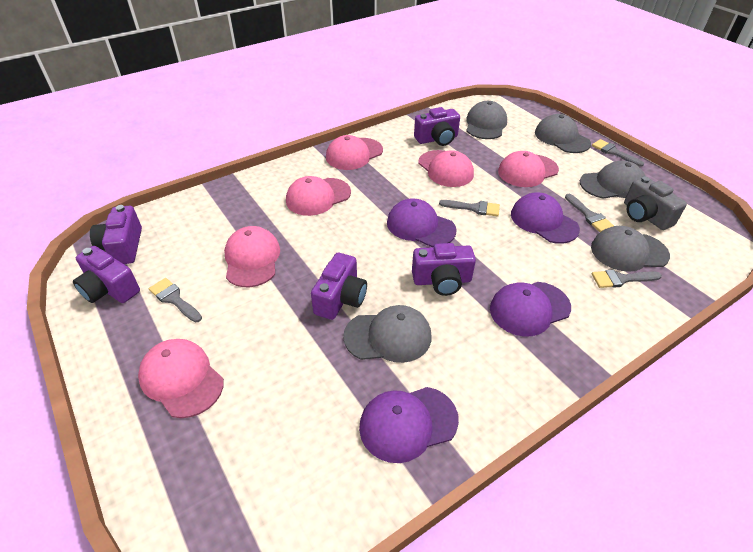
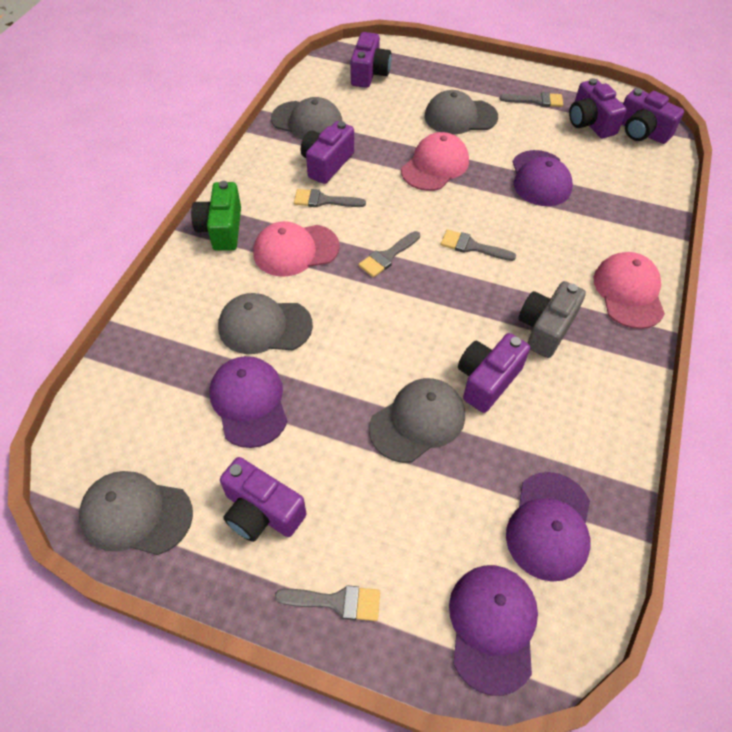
green camera: none = 0 -> [191,181,241,251] = 1
pink cap: [138,339,224,418] [224,226,280,287] [286,176,351,216] [326,135,383,170] [418,150,474,187] [498,151,559,187] = 6 -> [253,221,340,277] [401,132,469,191] [593,252,665,329] = 3
purple camera: [73,246,140,303] [90,205,142,264] [311,253,367,320] [412,243,476,296] [414,107,460,146] = 5 -> [220,457,306,542] [301,121,354,184] [350,32,391,88] [458,333,530,413] [569,78,627,138] [621,88,684,144] = 6

